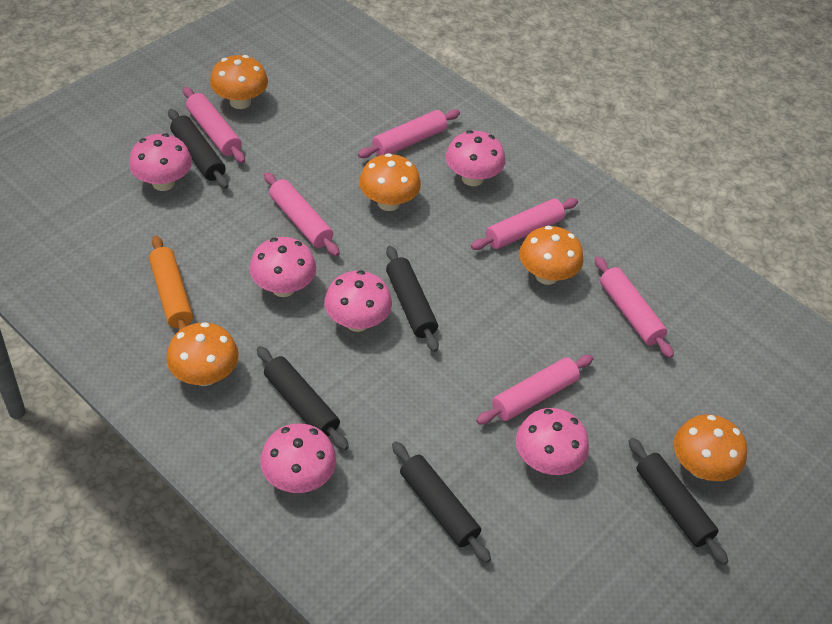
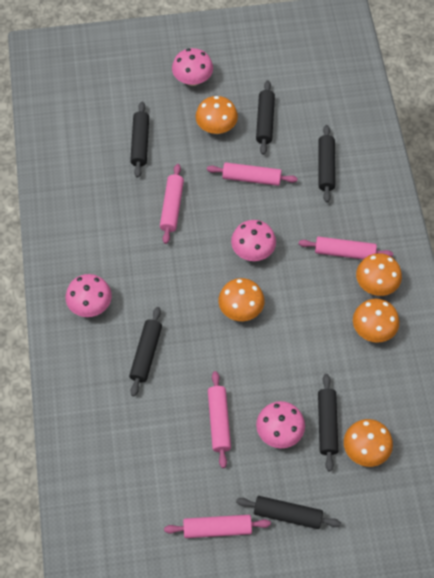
black rolling pin: [168,109,229,189] [257,346,349,450] [386,246,439,352] [392,441,491,563] [629,438,729,565] = 5 -> [129,307,162,396] [130,101,149,178] [236,496,341,529] [256,80,275,155] [318,374,338,471] [319,125,335,202] = 6
orange rolling pin: [149,235,193,331] = 1 -> none = 0
pink mushroom: [129,133,192,191] [249,237,316,297] [260,423,336,493] [324,270,392,332] [446,130,505,186] [516,408,589,475] = 6 -> [66,274,112,317] [172,48,213,86] [231,220,276,261] [256,401,305,448] = 4
pink rolling pin: [183,87,245,163] [264,172,340,256] [358,110,460,158] [471,198,578,250] [476,355,594,425] [595,256,674,358] = 6 -> [160,164,184,244] [164,515,271,538] [207,162,297,186] [208,371,231,468] [299,236,393,260] = 5

